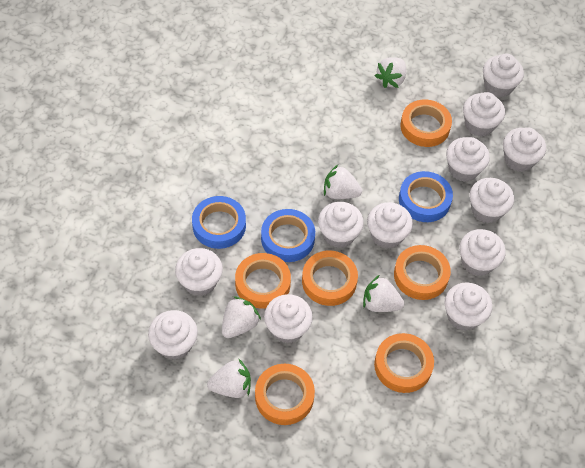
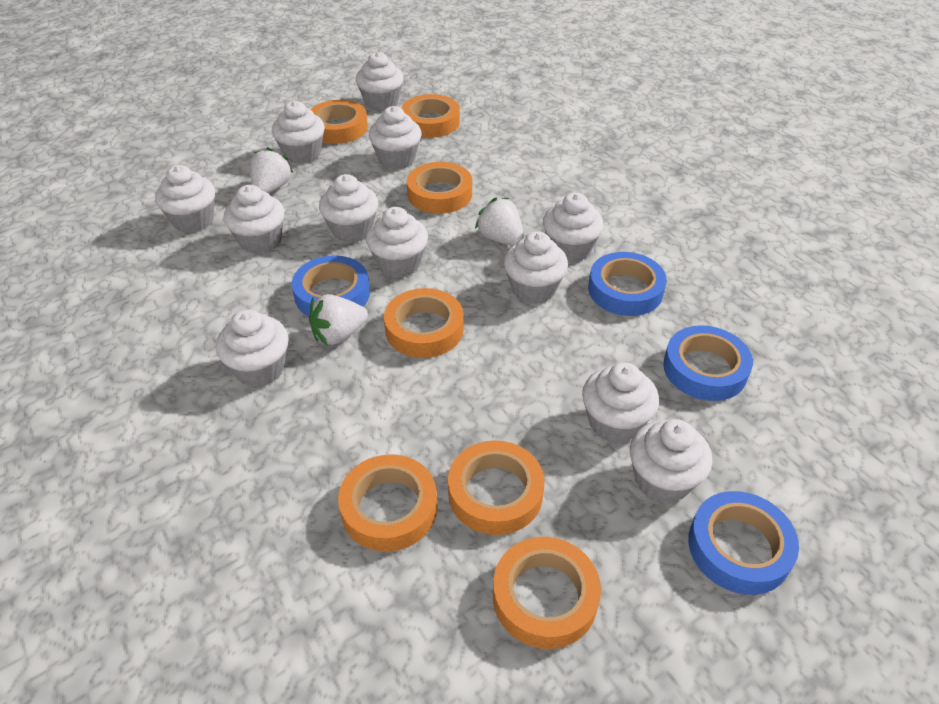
blue tape: [192,196,246,249] [261,209,315,262] [399,171,453,222] = 3 -> [291,256,370,316] [588,252,667,316] [663,325,753,401] [688,491,799,595] = 4
orange tape: [235,253,291,309] [255,364,315,425] [302,251,358,306] [374,333,434,393] [394,245,451,300] [400,100,452,147] = 6 -> [310,100,368,144] [338,454,437,552] [384,288,464,358] [401,94,460,138] [407,162,472,214] [448,440,544,535] [493,537,601,649] = 7
white strawberry: [207,358,251,398] [222,296,261,338] [324,165,362,199] [363,275,404,312] [375,57,406,88] = 5 -> [250,147,294,194] [309,294,368,346] [475,197,524,245] = 3

